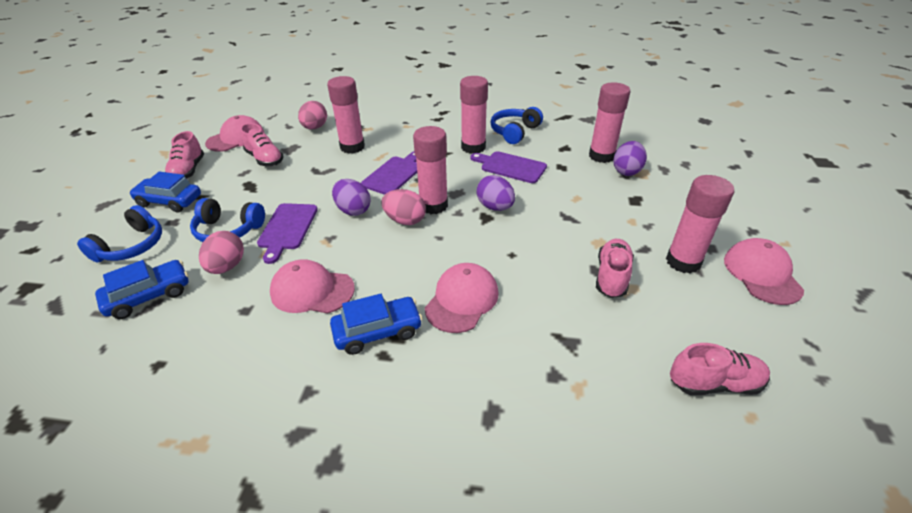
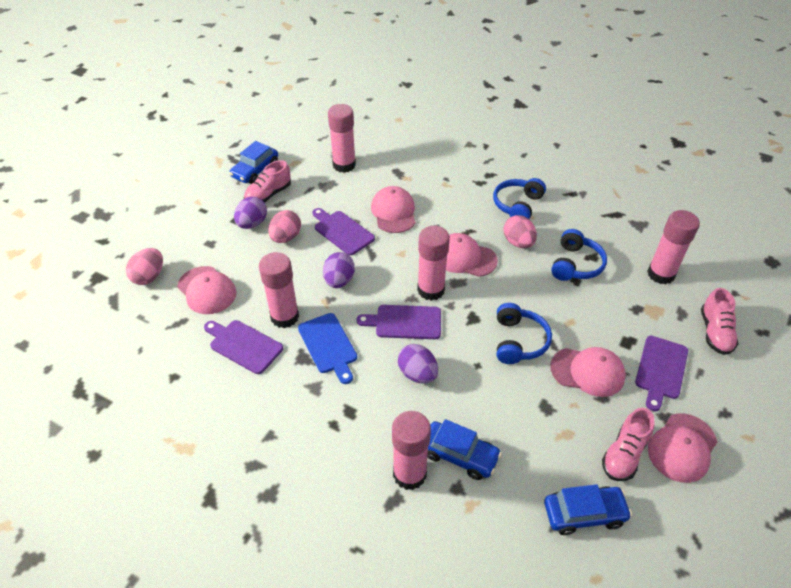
blue cutting board: none = 0 -> [298,313,357,384] = 1
pink cap: [205,115,264,152] [270,259,355,314] [425,263,498,333] [724,238,804,305] = 4 -> [177,266,236,314] [371,186,415,233] [446,233,498,277] [550,347,626,397] [648,414,717,483] = 5
pink shoe: [165,131,204,179] [240,123,284,166] [596,239,634,298] [670,343,770,395] = 4 -> [244,160,291,203] [602,408,655,481] [701,288,739,355] = 3
purple cutting board: [257,203,318,264] [361,152,417,195] [470,151,547,183] = 3 -> [204,320,283,374] [312,208,375,255] [356,305,441,339] [635,336,688,411] = 4

